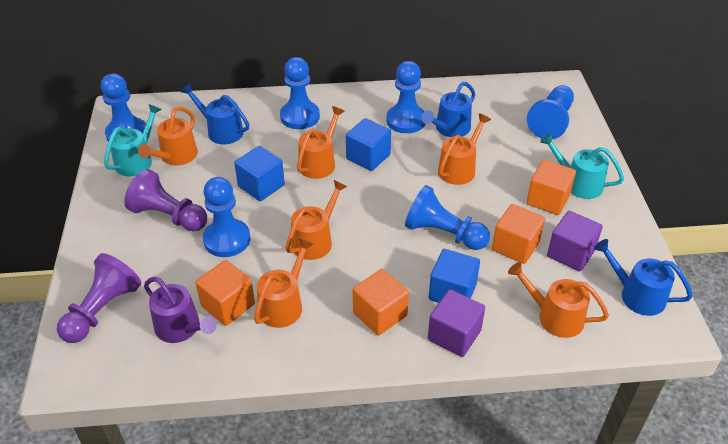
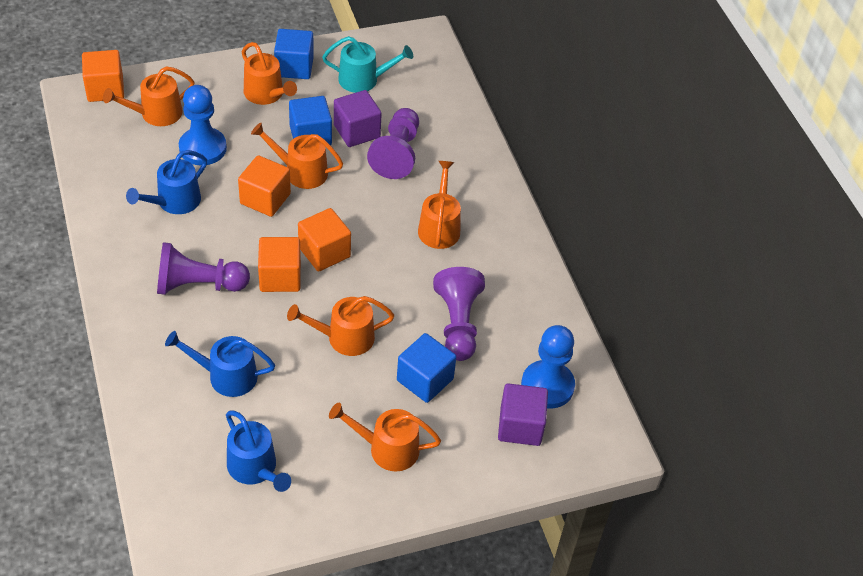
blue pawn: [101,74,146,142] [203,177,251,257] [280,57,320,129] [386,61,425,133] [405,185,490,250] [527,85,574,139] = 6 -> [179,85,227,165] [521,325,575,409] = 2
purple pawn: [57,253,141,343] [124,169,207,232] = 2 -> [157,242,250,295] [367,108,419,179] [433,267,485,361] = 3
purple watering can: [144,277,217,343] = 1 -> none = 0
turquoise watering can: [104,104,162,176] [540,133,624,199] = 2 -> [322,36,413,93] = 1

